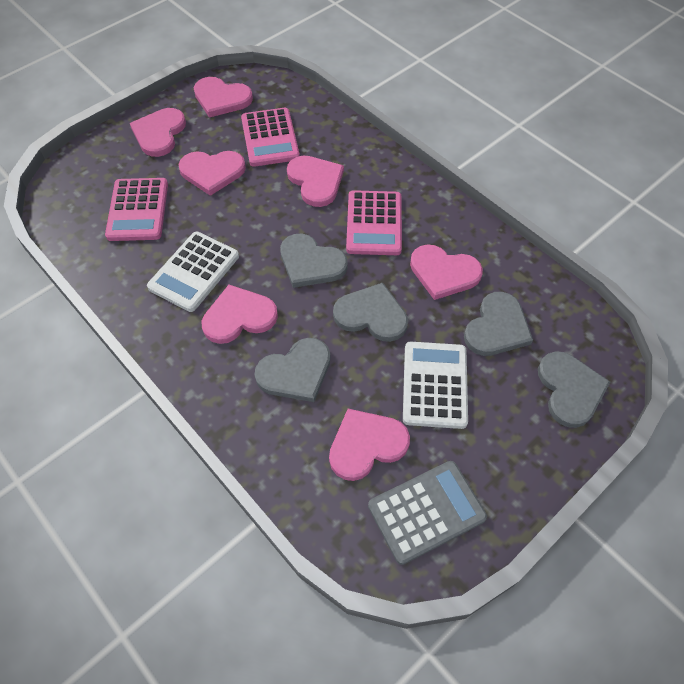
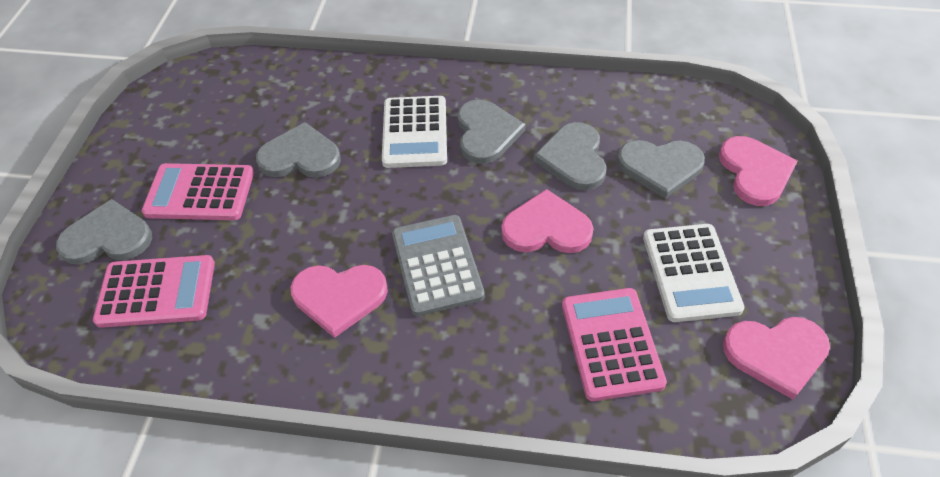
pink heart: [130,108,186,157] [178,151,246,196] [194,77,253,118] [202,285,278,344] [287,156,344,207] [329,409,410,481] [410,244,483,300] = 7 -> [291,265,388,338] [501,189,594,253] [719,136,797,206] [723,317,830,400] = 4

